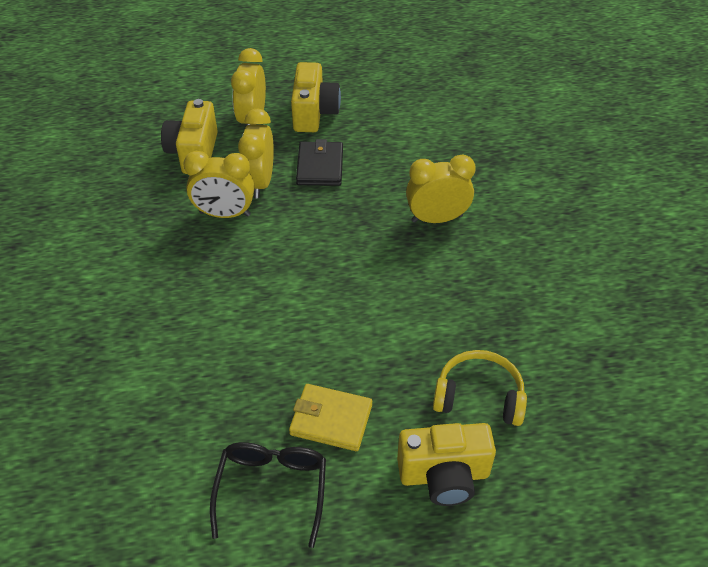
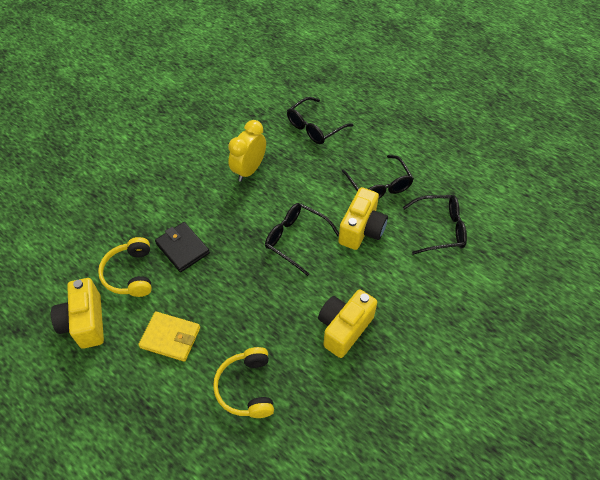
black glasses: [210,442,326,548] = 1 -> [265,203,339,276] [287,97,353,144] [342,155,414,199] [402,195,467,255] = 4
yellow clock: [184,151,255,218] [231,48,266,126] [238,108,274,199] [406,154,476,223] = 4 -> [228,120,266,182] = 1
yellow headphones: [433,350,527,426] = 1 -> [98,237,152,297] [213,347,274,418] = 2

